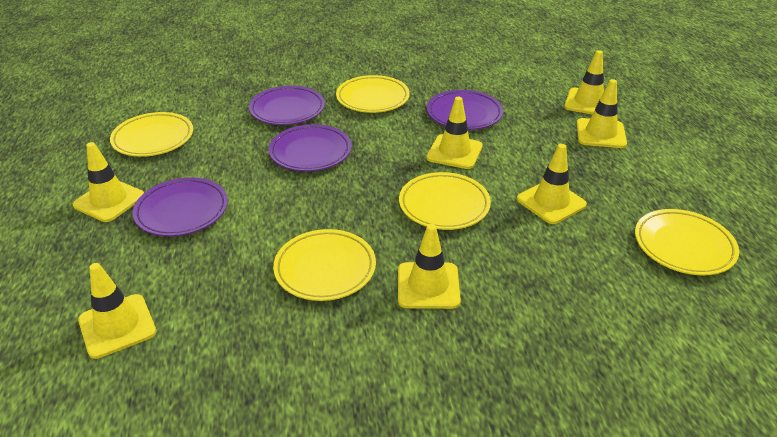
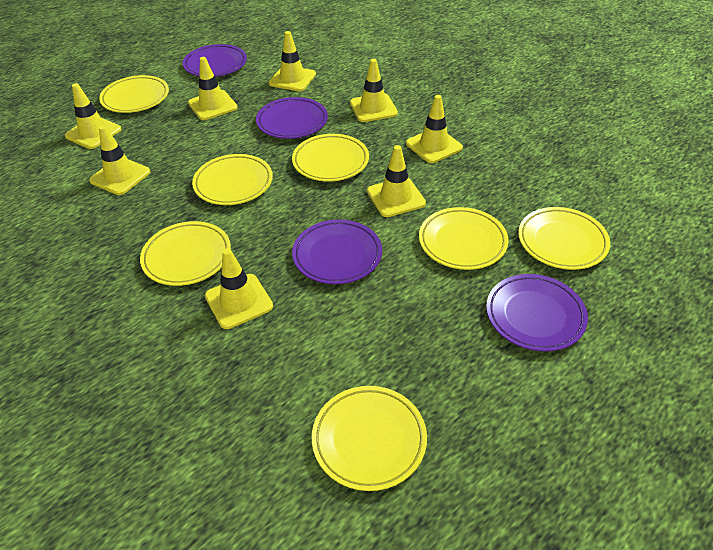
yellow plate: [110,112,193,157] [273,229,376,301] [336,75,410,113] [399,172,491,230] [635,209,739,275] = 5 -> [99,75,169,113] [140,221,231,286] [192,154,273,205] [292,134,369,182] [312,386,427,491] [419,207,509,270] [518,207,610,270] = 7
yellow traffic cone: [73,142,144,222] [78,263,156,359] [398,224,461,309] [426,97,483,169] [517,144,587,224] [564,50,604,115] [576,79,627,148] = 7 -> [65,83,121,149] [89,125,151,195] [188,57,238,120] [205,248,273,329] [269,31,316,91] [350,59,398,122] [367,145,426,217] [406,95,463,163] = 8

